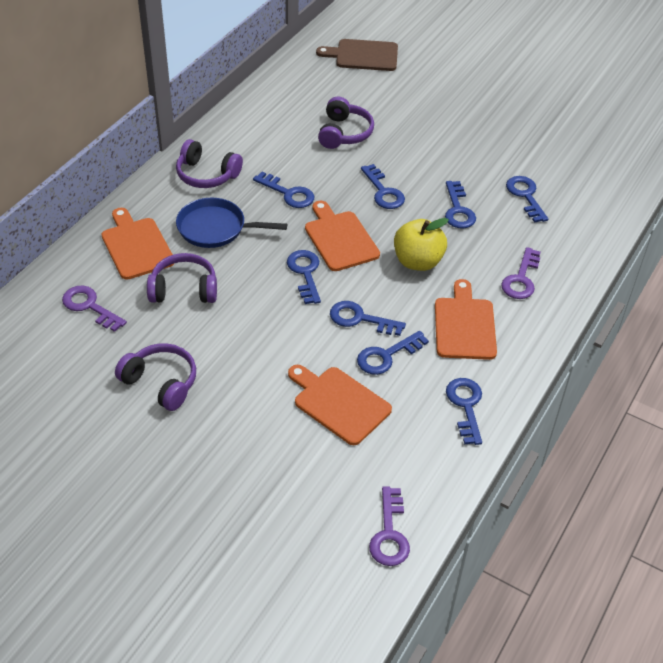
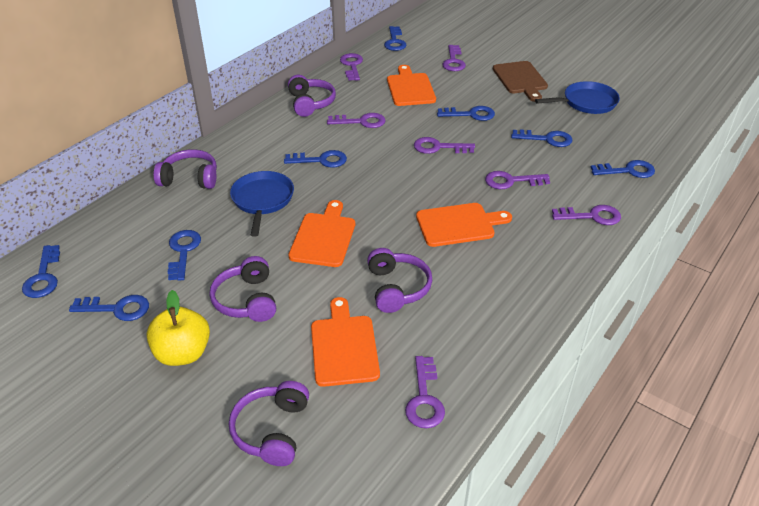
blue pan: [176,198,287,248] = 1 -> [230,171,294,237] [535,81,620,114] = 2
purple headphones: [115,343,196,411] [147,253,217,303] [176,139,243,188] [318,97,374,149] = 4 -> [154,149,217,189] [210,256,276,322] [229,381,309,466] [288,75,336,117] [367,248,432,313] = 5
purple key: [62,286,127,332] [369,487,410,566] [501,247,541,299] = 3 -> [327,113,385,128] [340,53,363,81] [405,356,445,428] [414,137,475,154] [442,45,466,71] [485,171,550,189] [552,205,621,225] = 7

